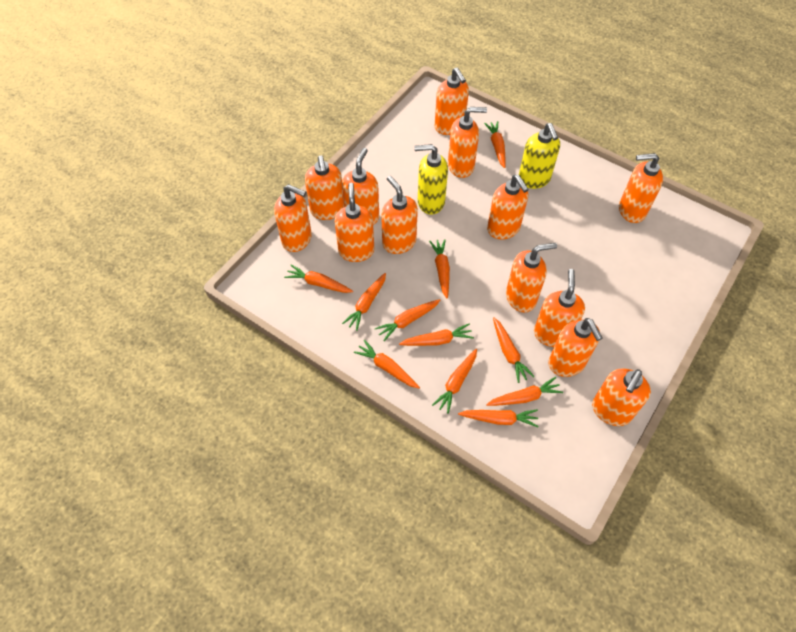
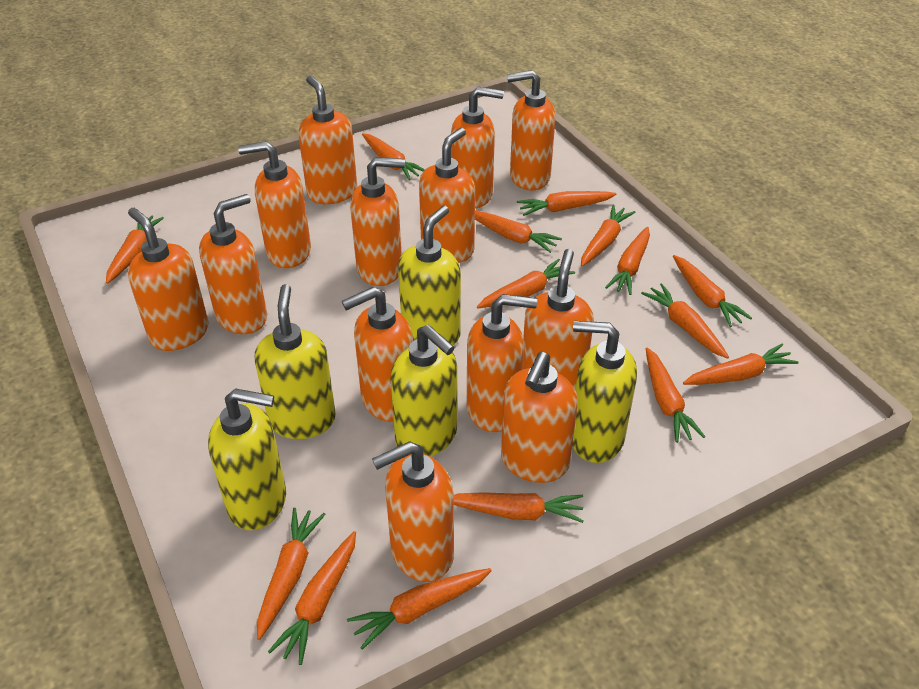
orange carrot: [284,265,353,293] [342,273,386,331] [354,340,420,389] [375,299,440,341] [399,323,474,346] [429,239,450,298] [432,349,477,414] [458,409,539,427] [484,121,506,168] [486,377,563,406] [493,317,535,383] = 11 -> [106,216,164,284] [257,508,326,640] [268,531,356,665] [347,568,492,650] [362,133,425,180] [454,492,584,523] [475,210,562,253] [477,259,575,308] [517,191,616,216] [581,205,635,266] [605,227,650,295] [641,283,729,359] [646,347,705,443] [673,255,752,327] [683,344,799,385] = 15
yellow soap dispenser: [414,144,448,215] [519,123,560,189] = 2 -> [208,388,286,530] [255,284,336,439] [390,325,457,456] [398,206,461,346] [572,321,637,463] = 5

